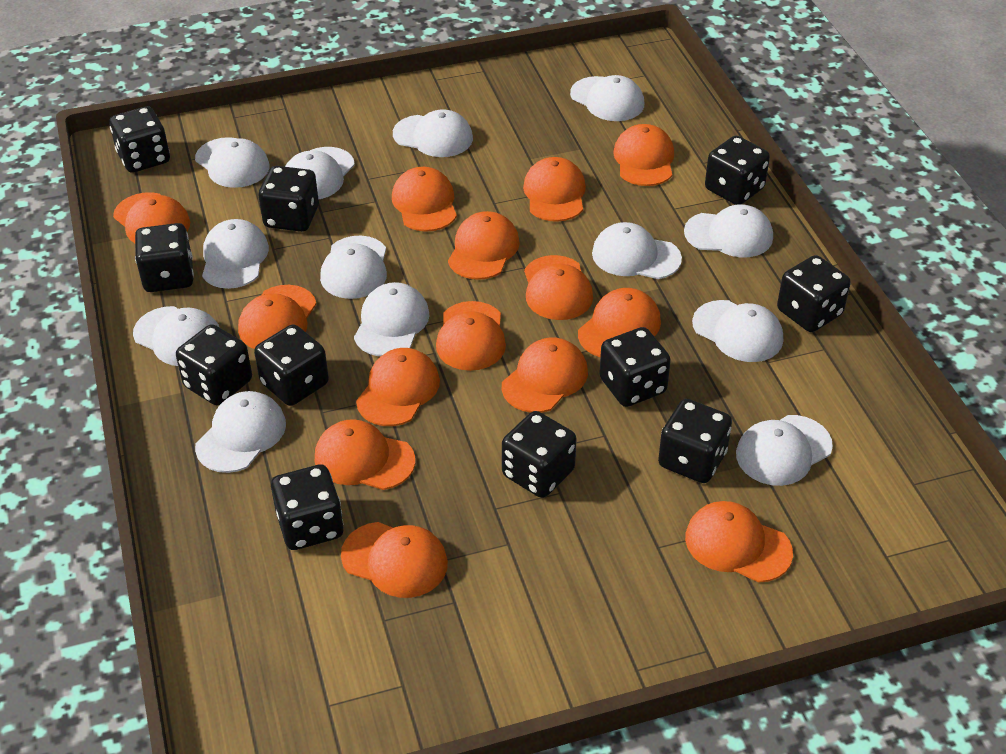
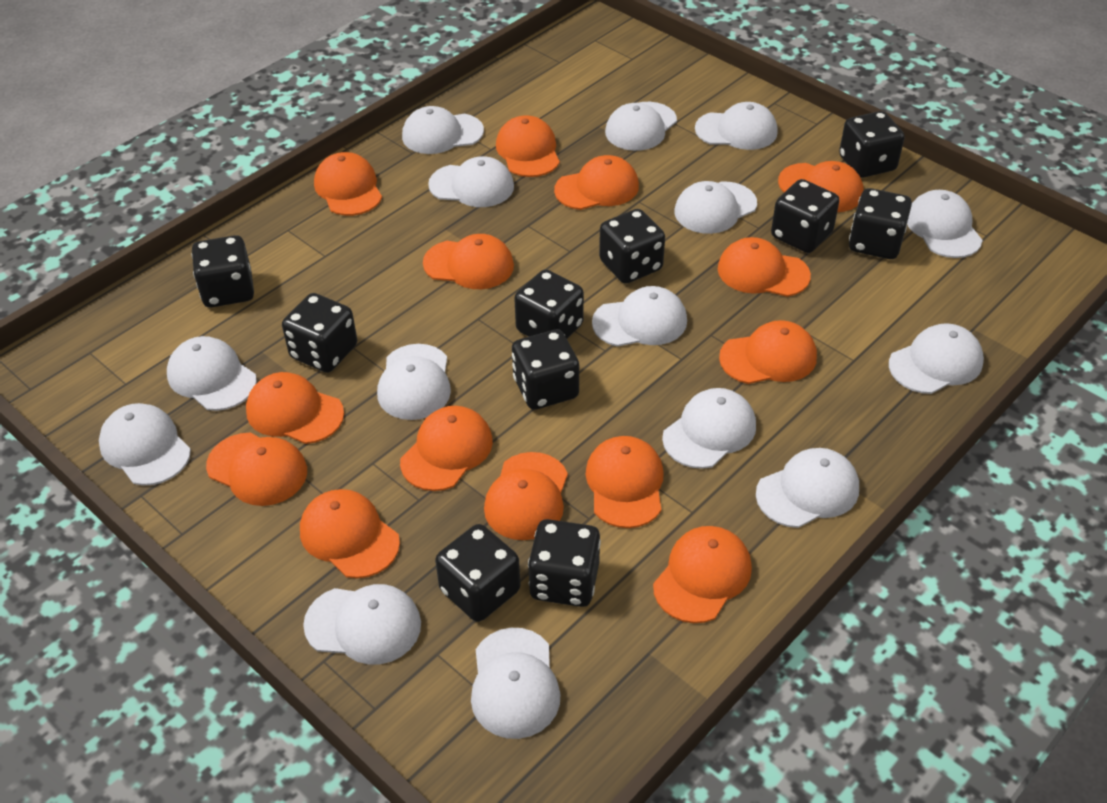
black dice: [109,106,170,173] [135,223,194,292] [176,324,252,405] [254,324,329,406] [258,166,319,232] [271,464,344,550] [502,411,576,498] [599,327,671,407] [658,399,732,483] [705,136,770,205] [777,255,851,332] = 11 -> [192,235,254,307] [282,293,357,373] [435,524,520,622] [512,329,579,410] [514,269,584,339] [528,519,601,607] [599,209,665,284] [771,179,839,253] [839,111,905,178] [849,188,912,259] = 10
white cap: [133,306,220,366] [195,137,270,188] [195,391,286,473] [202,219,269,289] [285,147,355,200] [320,236,387,299] [354,282,430,356] [393,109,473,157] [570,75,644,121] [592,222,682,279] [684,204,773,257] [692,300,783,362] [736,415,833,486] = 13 -> [99,403,191,485] [167,336,257,411] [303,584,421,665] [377,344,451,420] [402,106,484,154] [428,156,514,207] [471,628,561,739] [592,286,687,347] [605,102,677,151] [662,388,756,469] [675,181,757,234] [695,102,778,150] [756,448,859,528] [889,323,984,394] [907,190,983,258] = 15

